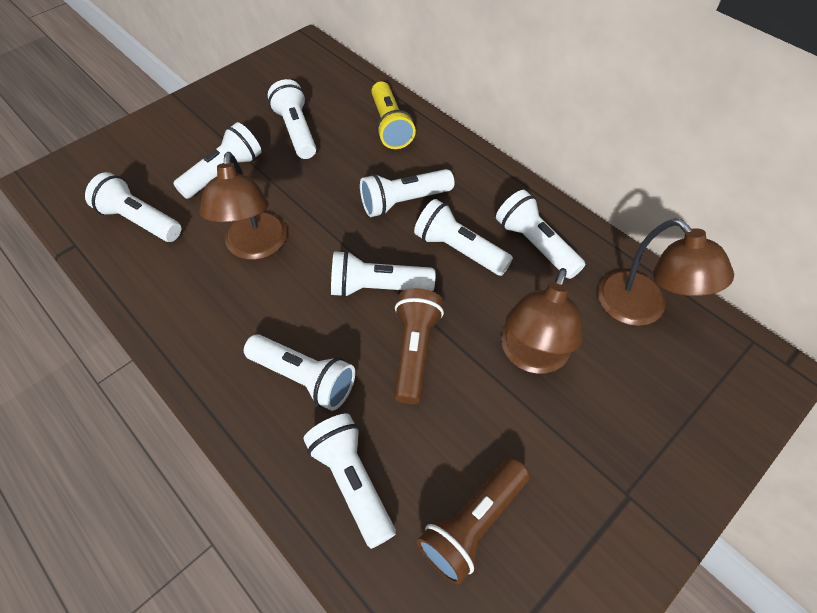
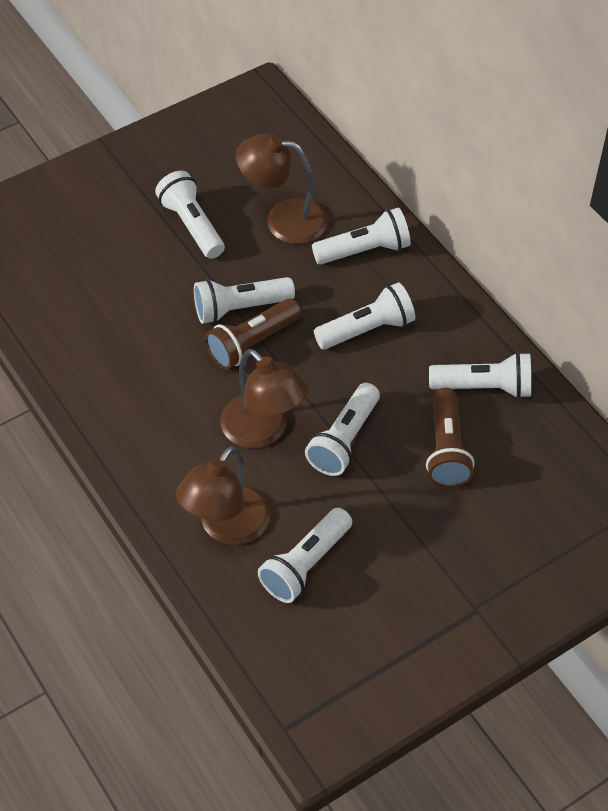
white flashlight: [85,172,181,242] [173,122,262,199] [244,334,355,411] [268,79,316,159] [303,414,396,549] [331,250,435,298] [360,169,454,217] [414,199,513,276] [496,190,585,279] = 9 -> [155,171,225,259] [194,277,295,324] [258,508,352,603] [305,383,380,476] [312,208,411,265] [314,282,415,349] [429,352,531,399] = 7
yellow flashlight: [371,81,416,149] = 1 -> none = 0

